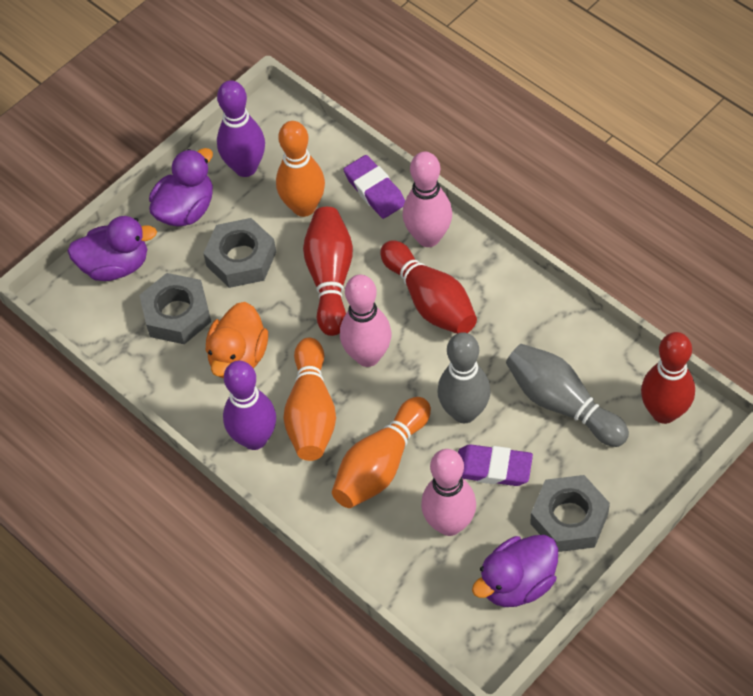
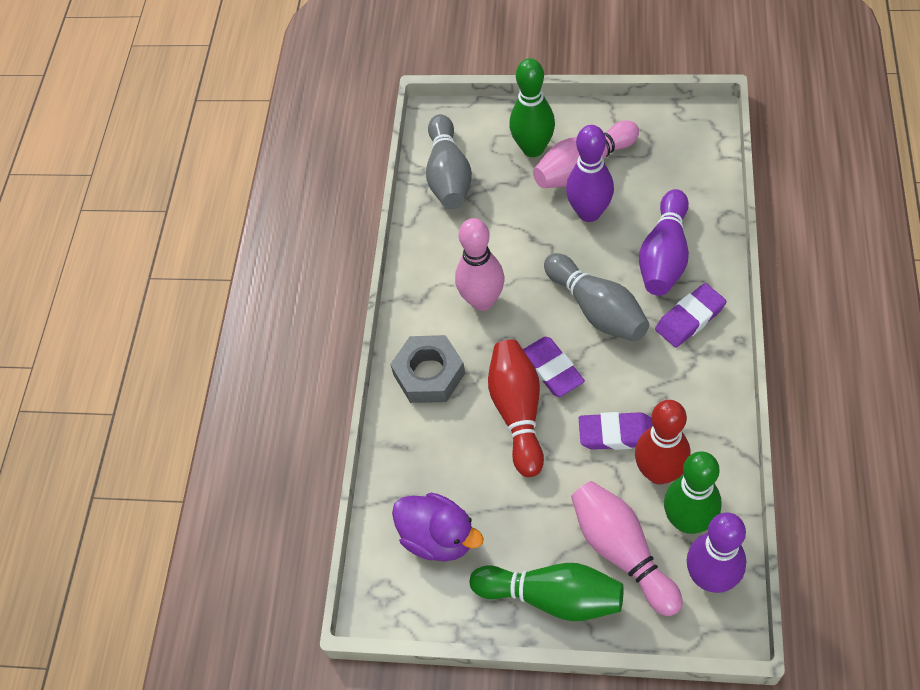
green bowling pin: none = 0 -> [470,563,623,621] [509,58,555,157] [664,451,722,534] = 3
grey nut: [140,273,211,344] [203,218,276,288] [530,475,610,552] = 3 -> [390,335,465,403] = 1
orange bowling pin: [276,121,325,217] [283,338,336,461] [332,397,431,508] = 3 -> none = 0
orange duck: [206,302,268,379] = 1 -> none = 0
purple bowling pin: [217,80,265,177] [223,360,276,450] = 2 -> [566,125,614,222] [639,189,689,296] [687,512,746,593] = 3
purple duck: [68,216,157,281] [149,148,213,227] [472,535,558,607] = 3 -> [392,493,484,561] = 1
purple eraser: [343,155,405,219] [458,444,533,486] = 2 -> [523,337,585,397] [579,412,653,450] [655,283,726,348] = 3
red bowling pin: [303,207,353,336] [380,240,477,334] [641,332,695,424] = 3 -> [488,340,544,477] [635,400,691,485] = 2

